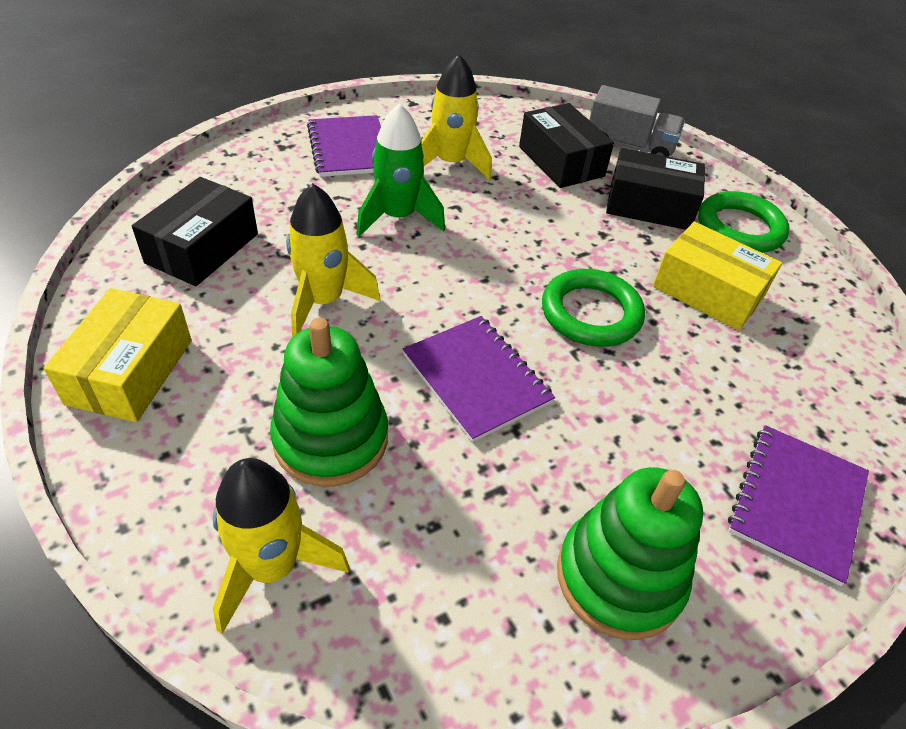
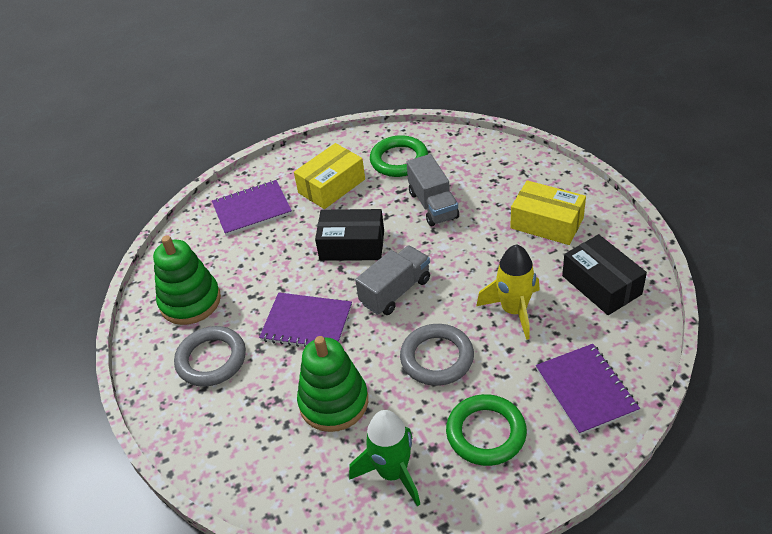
black box: [132,177,258,286] [519,103,614,188] [606,148,705,230] = 3 -> [315,209,384,261] [562,234,647,315] = 2
grey ring: none = 0 -> [174,326,246,387] [400,324,474,386] = 2
grey truck: [589,85,685,157] = 1 -> [355,246,430,315] [406,154,459,226] = 2
yellow rocket: [213,458,350,634] [286,183,380,337] [421,54,491,180] = 3 -> [476,244,540,340] = 1

